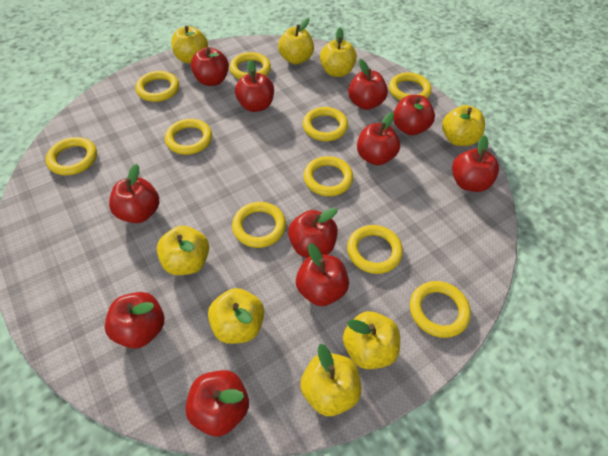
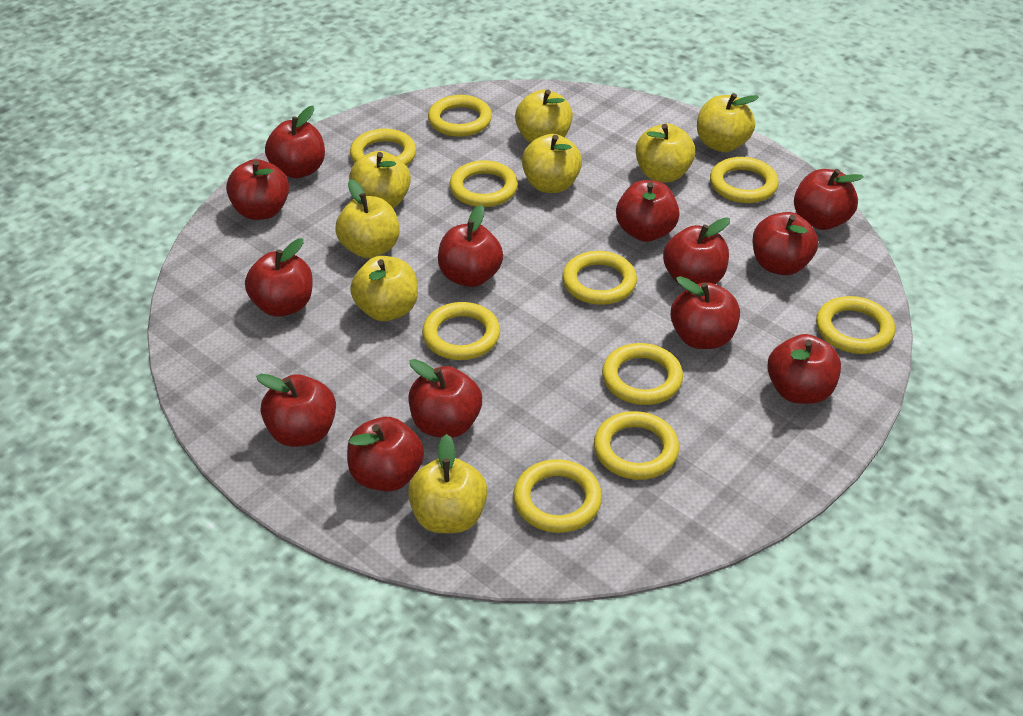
red apple: [105,292,164,348] [109,164,159,223] [185,370,249,436] [191,47,229,86] [235,60,274,112] [288,208,338,258] [296,243,349,306] [348,59,388,110] [357,112,400,165] [393,95,435,135] [452,135,499,192] = 11 -> [226,159,289,220] [245,238,313,317] [256,374,336,447] [265,106,325,179] [347,417,424,491] [409,359,482,438] [438,205,503,287] [616,180,680,242] [663,217,730,286] [671,276,740,349] [752,212,818,275] [767,334,841,404] [794,169,864,230] = 13

